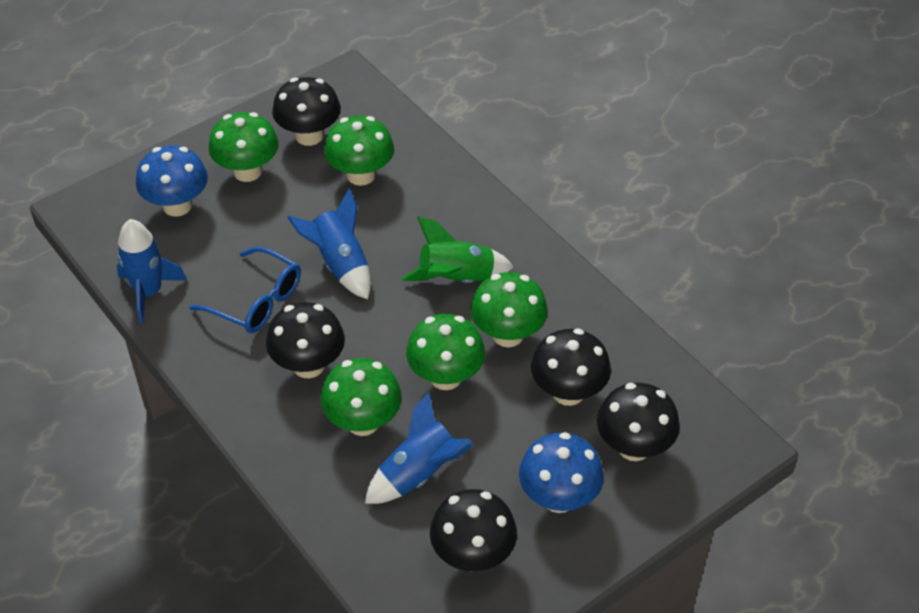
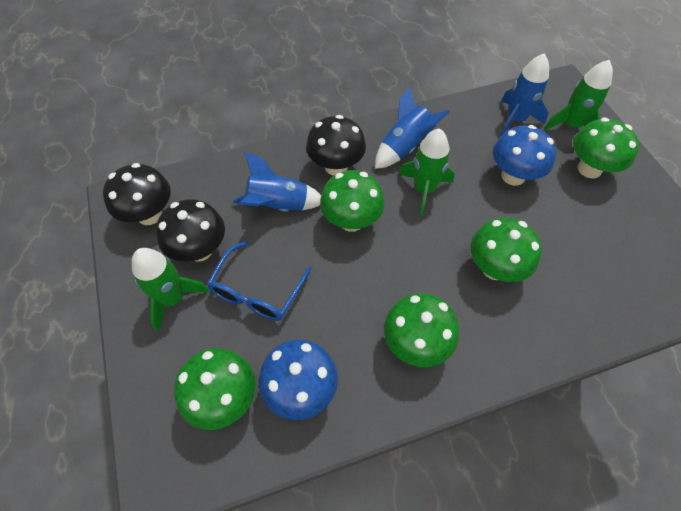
black mushroom: [266,302,345,378] [272,77,341,146] [430,489,517,571] [531,329,611,406] [597,383,680,461] = 5 -> [103,163,171,225] [156,200,225,262] [306,115,366,176] = 3
green rocket: [402,216,514,283] = 1 -> [132,248,209,332] [399,128,454,215] [544,60,613,130] = 3

